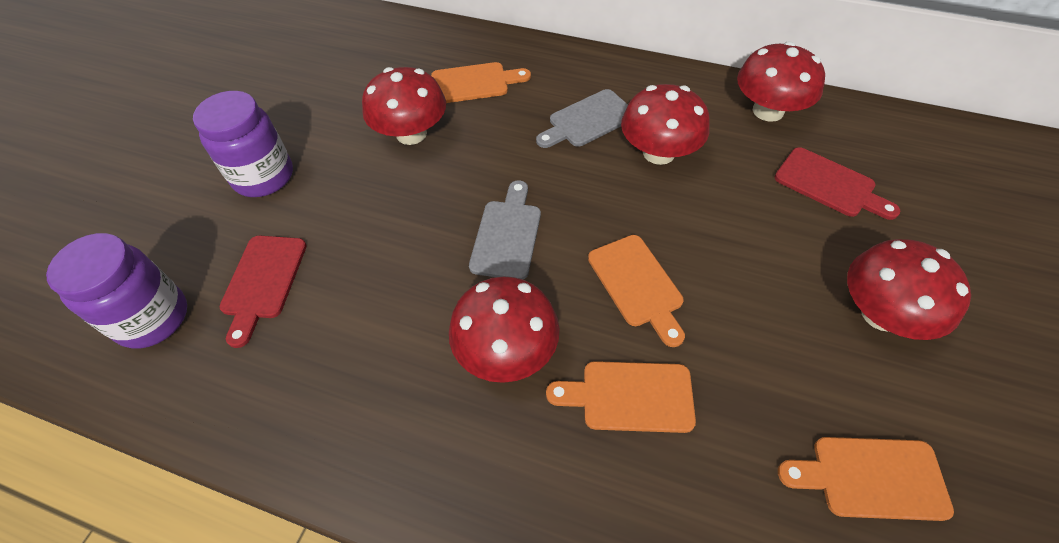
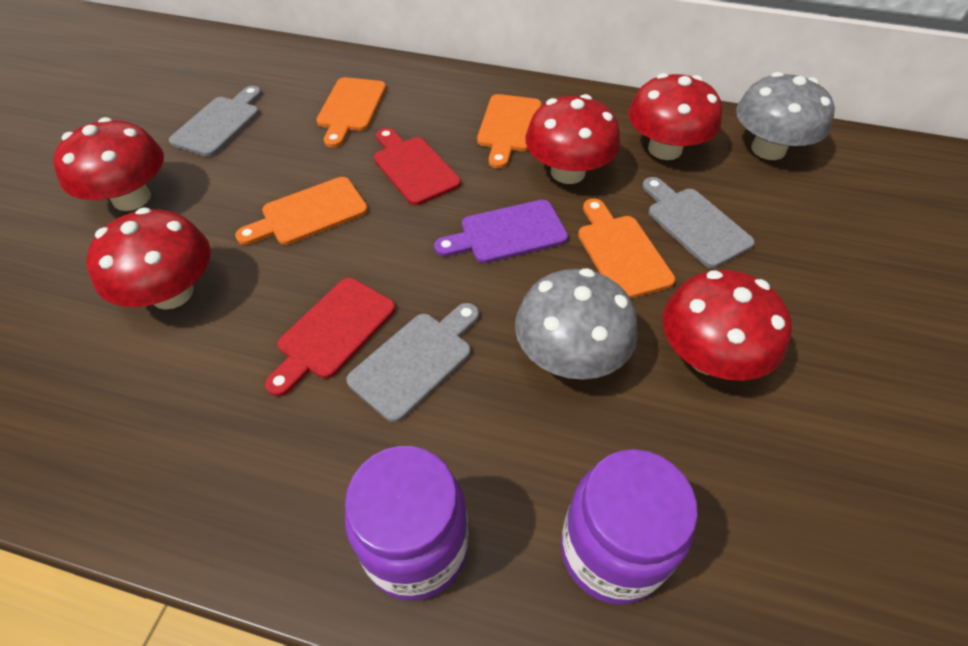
grey cutting board: [469,180,541,280] [536,89,628,148] = 2 -> [169,86,262,157] [346,303,479,423] [642,177,755,268] = 3
grey mushroom: none = 0 -> [515,268,638,380] [736,72,835,160] = 2
purple cutting board: none = 0 -> [434,200,568,263] = 1

